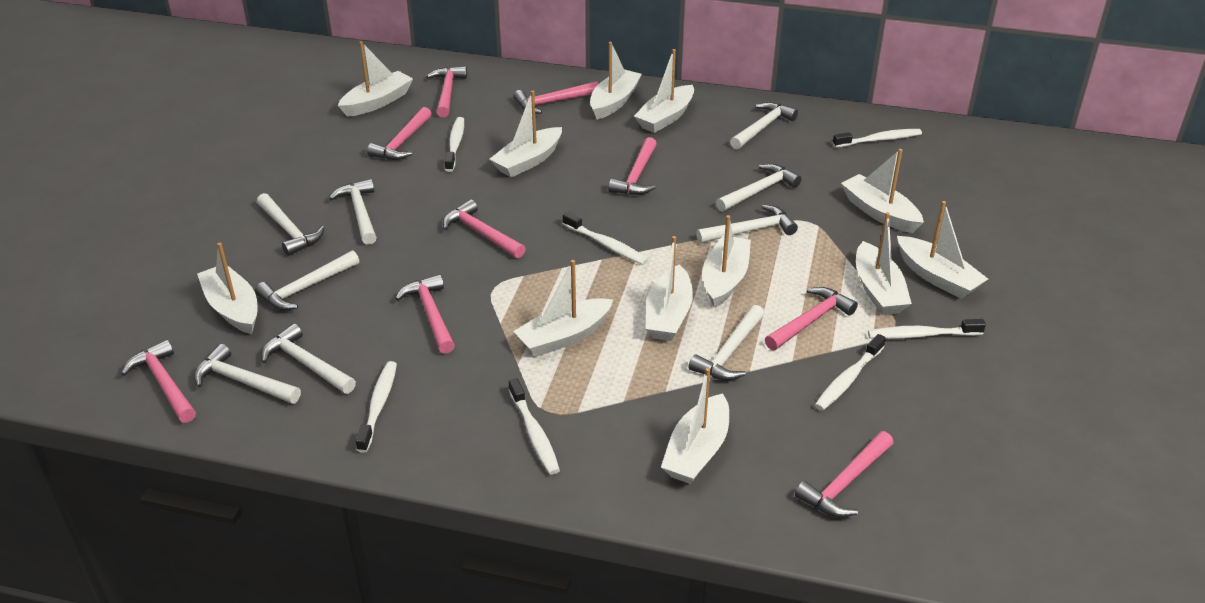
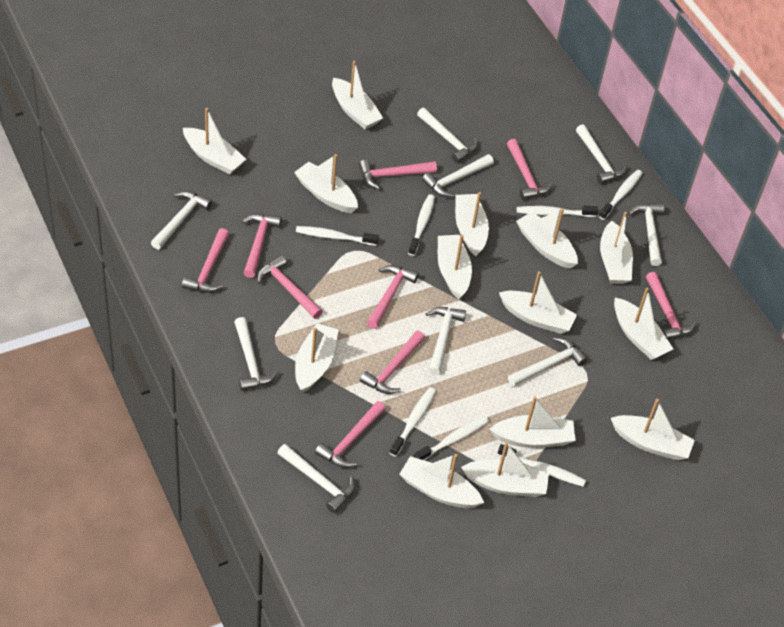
white boat: [197,243,257,334] [338,41,413,117] [490,90,562,177] [513,260,613,357] [590,42,642,120] [634,49,694,133] [645,236,693,341] [661,368,729,484] [703,215,751,308] [841,149,924,233] [856,212,912,315] [897,201,988,299] = 12 -> [183,108,246,175] [294,154,358,213] [295,323,339,392] [332,61,383,129] [399,454,484,508] [438,234,472,299] [455,192,489,256] [461,442,549,497] [490,397,576,448] [499,271,577,334] [516,208,578,269] [600,212,633,284] [611,399,695,460] [614,288,673,360] = 14

